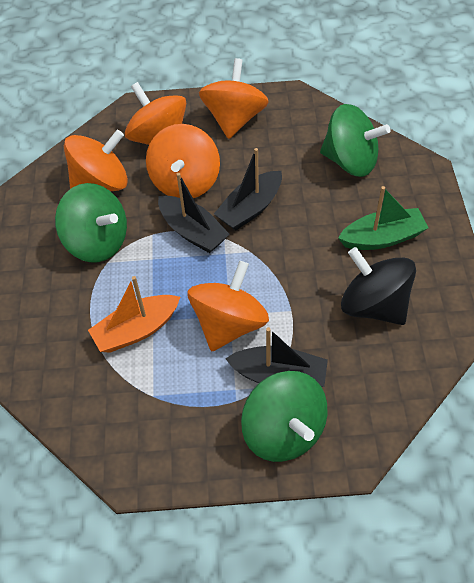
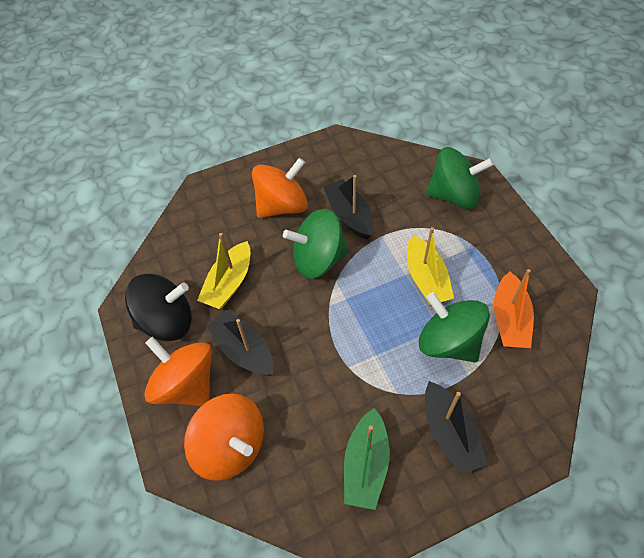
orange spinning top: [64,130,128,191] [125,82,186,145] [146,124,220,198] [188,261,269,351] [199,58,269,139] = 5 -> [144,337,212,406] [184,394,264,481] [252,158,308,218] = 3
yellow boat: none = 0 -> [197,233,250,309] [407,227,454,305] = 2

